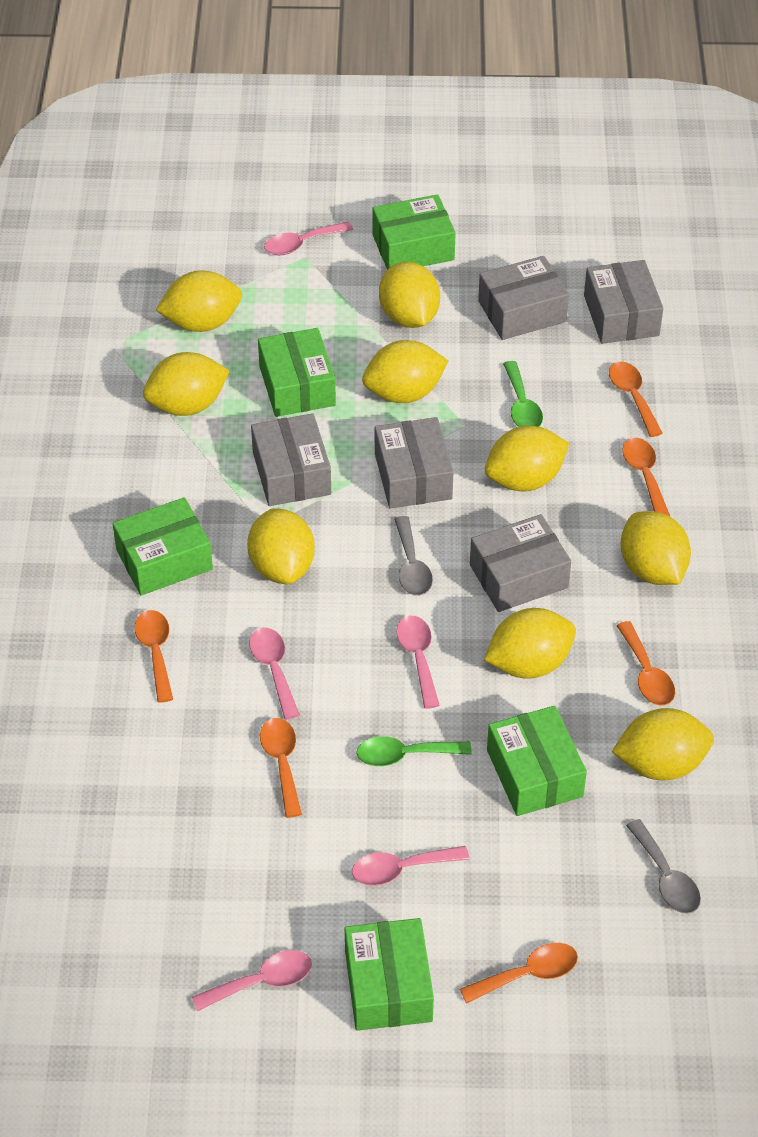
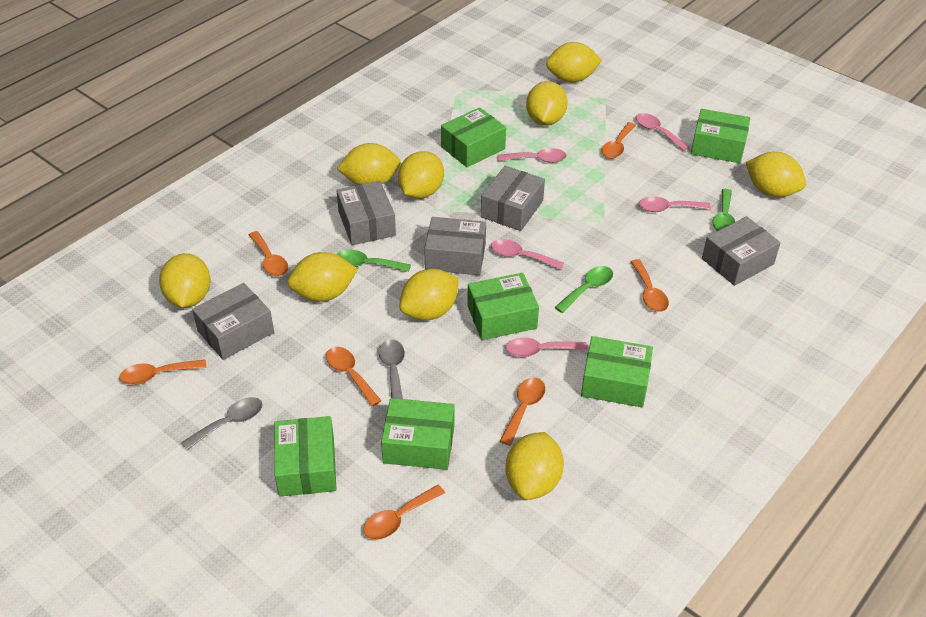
green box: [113,497,213,596] [258,328,336,417] [345,918,434,1031] [372,194,456,270] [487,706,587,816] = 5 -> [274,416,337,497] [381,398,455,470] [441,107,506,167] [467,273,539,340] [581,336,653,407] [691,109,750,163] = 6
green spoon: [356,736,472,766] [503,361,543,427] = 2 -> [336,250,411,272] [555,266,613,313] [712,189,735,231] = 3
orange spoon: [135,610,173,703] [260,718,302,818] [460,943,578,1004] [609,361,663,437] [616,621,675,706] [622,438,670,516] = 6 -> [119,359,207,385] [249,231,288,277] [326,347,381,406] [364,485,445,540] [500,377,545,446] [601,122,636,159] [631,259,669,312] = 7

